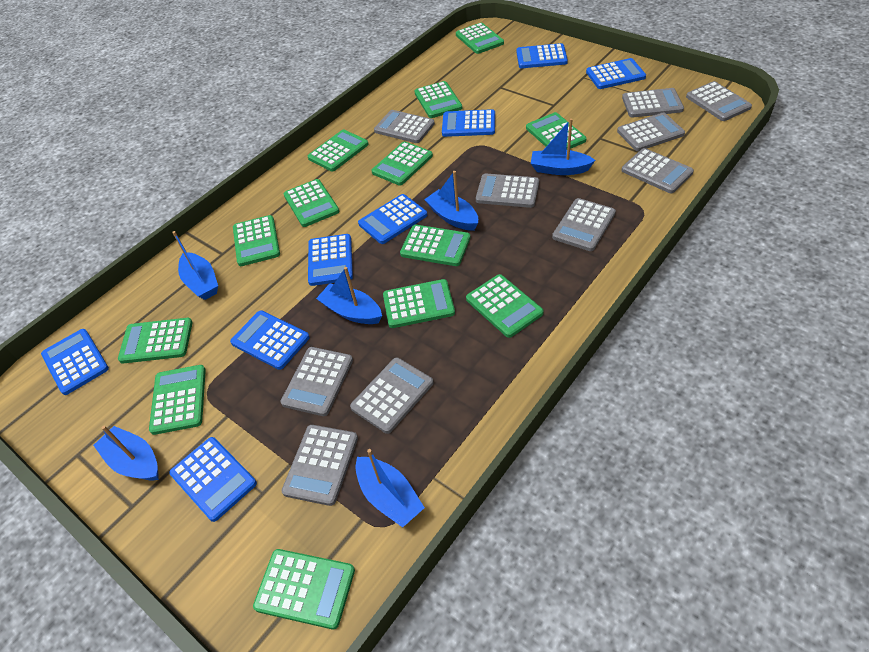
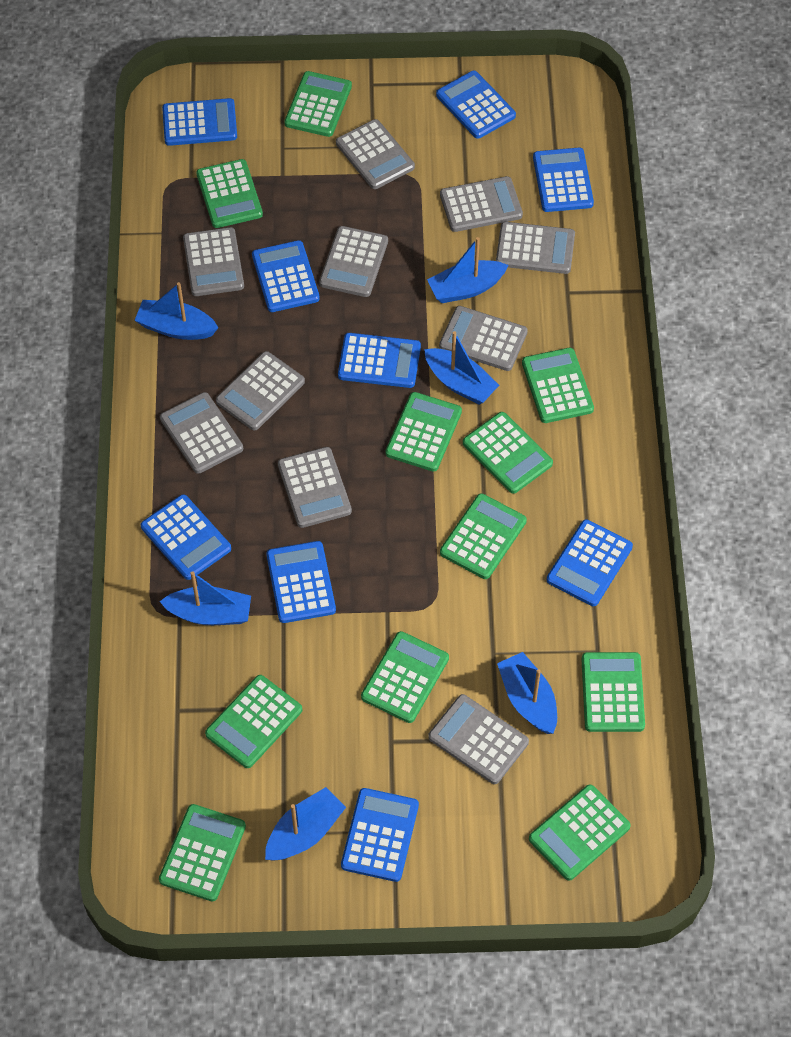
blue calculator: [41,329,109,395] [169,437,257,522] [230,310,310,370] [308,234,353,286] [358,194,428,244] [442,109,495,137] [516,43,568,68] [586,58,646,89] = 8 -> [141,494,231,580] [162,98,237,146] [252,240,320,312] [266,541,336,623] [338,333,421,388] [341,788,419,882] [436,70,516,139] [533,148,594,212] [547,519,633,606] = 9
green calculator: [118,318,193,363] [149,365,206,435] [233,215,280,266] [253,549,355,629] [284,179,339,227] [308,130,369,172] [371,141,433,186] [383,279,455,328] [400,225,470,266] [414,81,462,118] [456,23,504,54] [466,274,544,338] [526,112,586,150] = 13 -> [159,804,246,901] [196,159,263,228] [205,675,302,768] [284,71,352,137] [361,631,449,723] [386,392,462,472] [440,493,527,579] [463,412,553,494] [522,348,594,423] [529,785,631,881] [581,652,645,732] = 11

